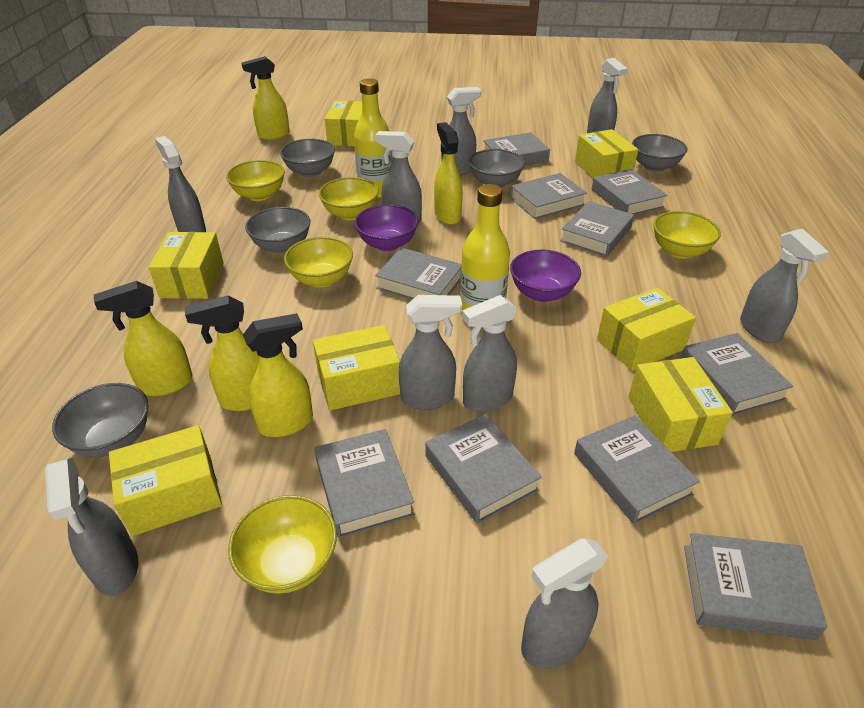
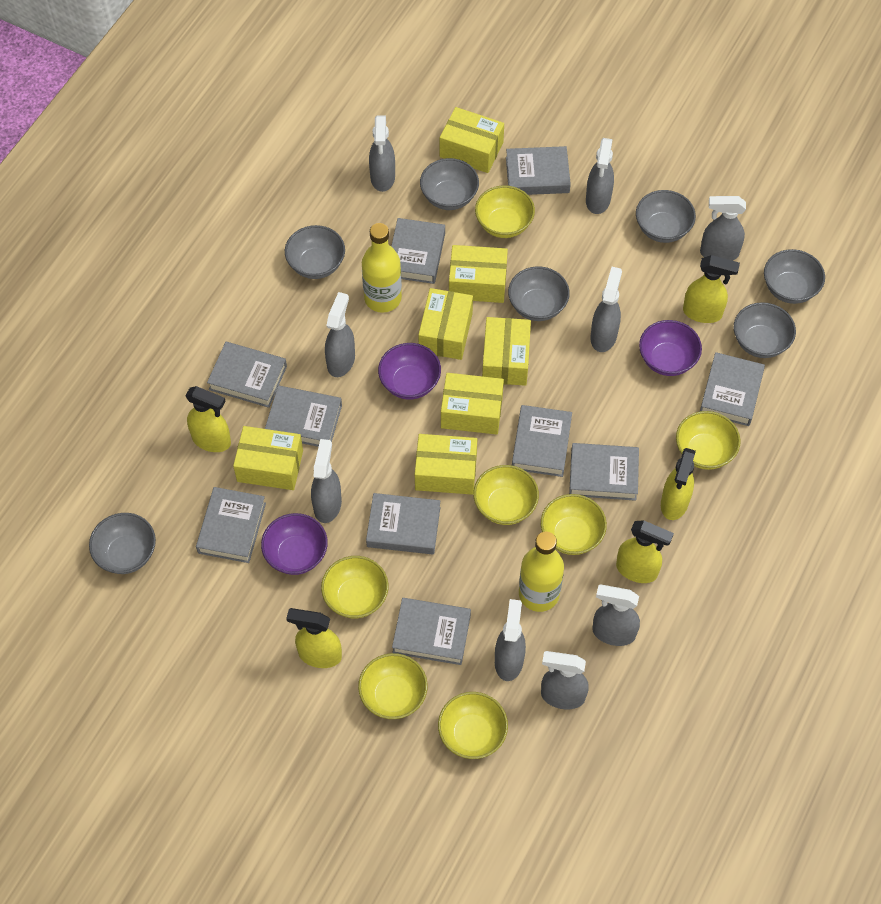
grey bowl: [52,383,148,457] [245,207,310,254] [280,139,335,177] [469,149,525,188] [632,134,688,172] = 5 -> [89,513,156,574] [285,225,345,279] [420,158,479,210] [508,266,570,321] [636,190,696,243] [734,302,796,358] [764,249,825,304] = 7
purple bowl: [354,205,418,251] [510,250,581,302] = 2 -> [261,513,328,575] [378,343,441,399] [639,320,702,376] = 3
yellow bowl: [226,160,285,201] [228,495,337,594] [284,237,353,288] [319,177,379,220] [653,211,721,259] = 5 -> [321,556,388,618] [358,653,428,719] [438,692,508,759] [474,465,539,525] [475,185,535,238] [541,494,607,555] [676,411,740,470] = 7

